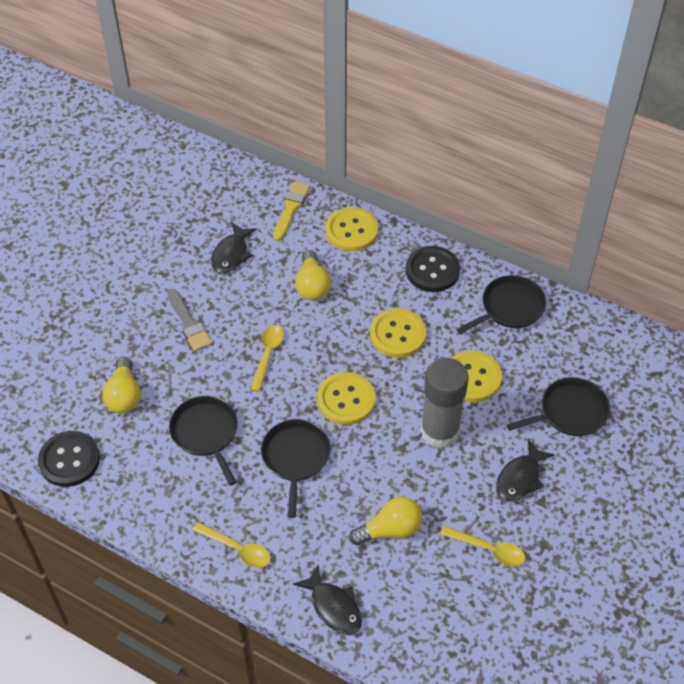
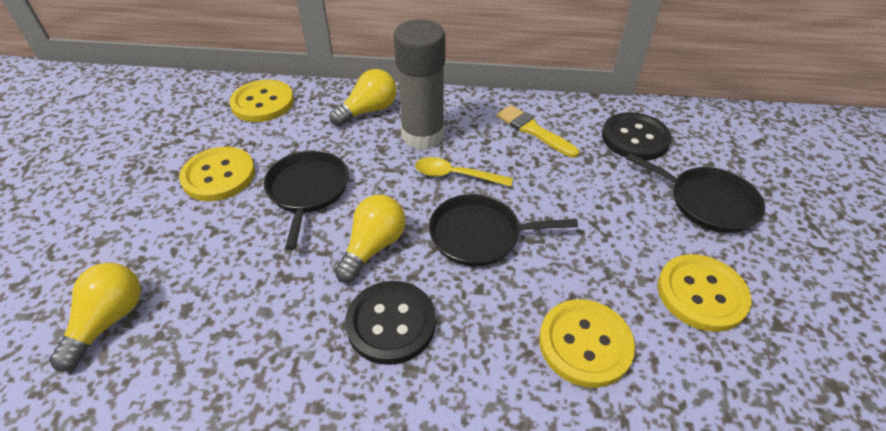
black fish: [211,222,257,274] [293,564,362,635] [496,439,555,502] = 3 -> none = 0
black pan: [169,396,238,486] [261,419,330,518] [457,275,546,334] [507,377,610,436] = 4 -> [264,150,348,250] [429,194,578,266] [626,153,765,233] = 3
grey brush: [167,288,212,351] = 1 -> none = 0
yellow spoon: [192,522,271,568] [250,325,284,392] [440,526,525,566] = 3 -> [415,157,513,187] = 1

